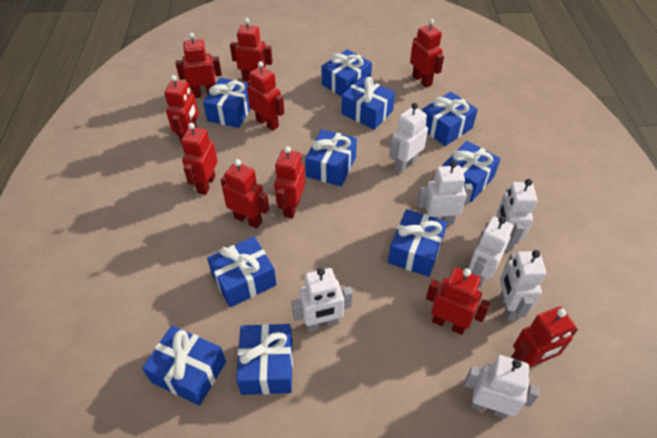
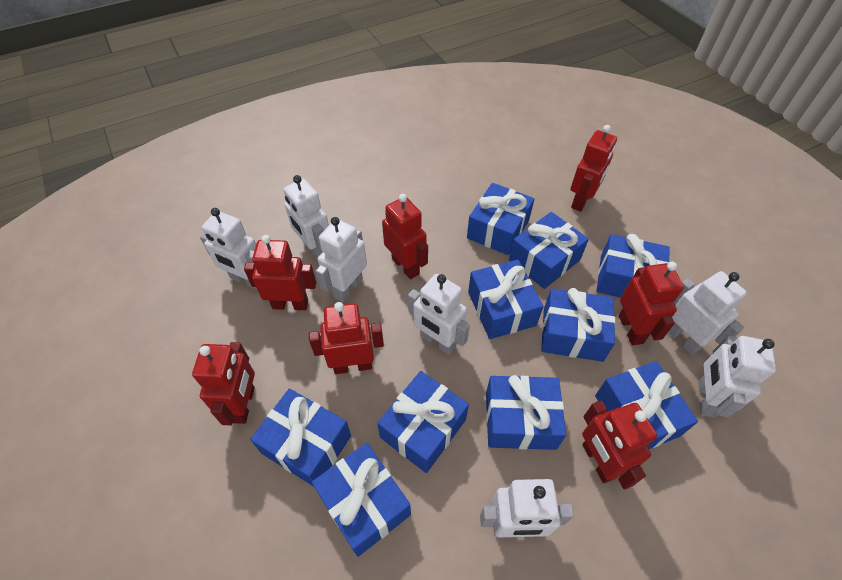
red robot: [164,75,199,145] [176,33,222,98] [181,123,218,195] [220,159,269,229] [230,18,273,82] [247,61,284,131] [274,146,305,219] [410,19,444,88] [426,268,490,335] [512,307,578,367] = 10 -> [192,342,255,425] [244,235,316,310] [309,302,384,374] [382,194,428,279] [571,125,617,212] [582,400,657,490] [619,262,684,345] = 7

